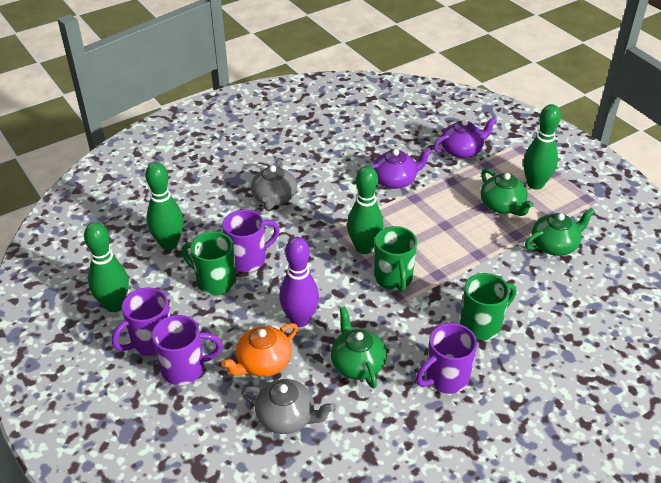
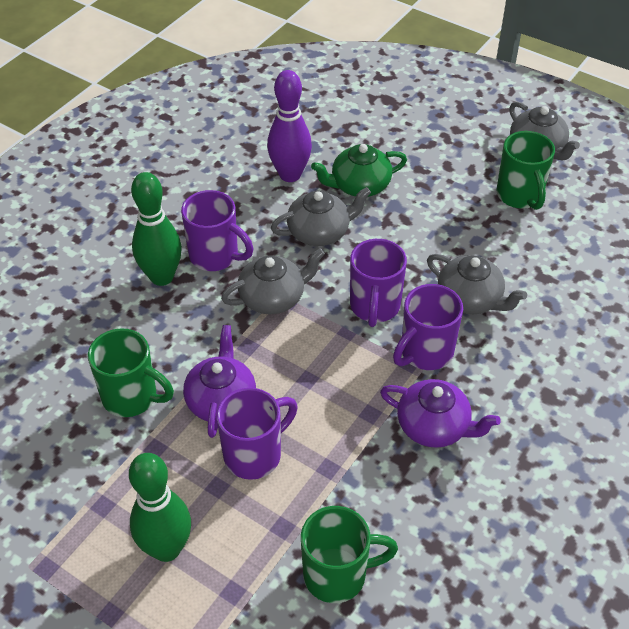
green bowling pin: [84,222,129,312] [145,162,184,250] [347,166,383,254] [523,104,561,190] = 4 -> [129,453,191,562] [131,172,182,286] = 2
green teapot: [331,306,387,389] [480,169,534,216] [525,208,595,256] = 3 -> [311,144,407,197] = 1
grey teapot: [241,379,335,434] [251,159,297,210] = 2 -> [221,249,325,314] [271,187,371,246] [427,254,527,314] [509,102,580,160] = 4
orange teapot: [221,323,298,377] = 1 -> none = 0

